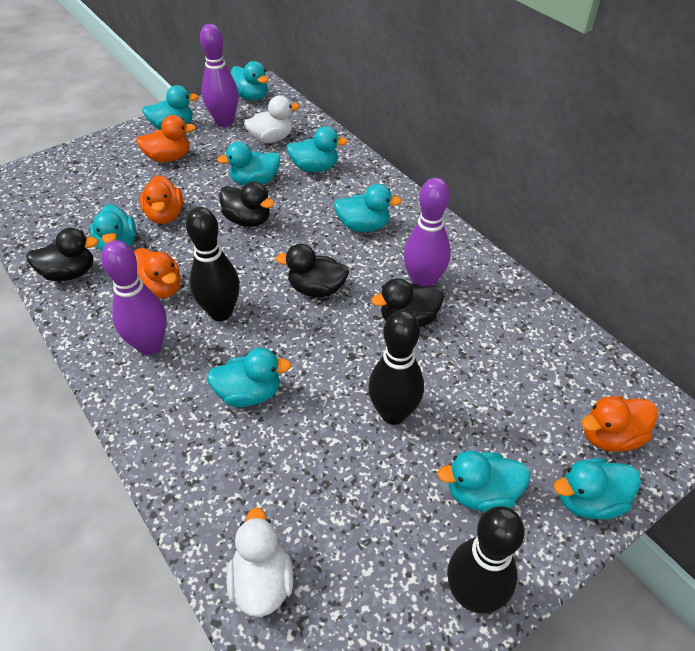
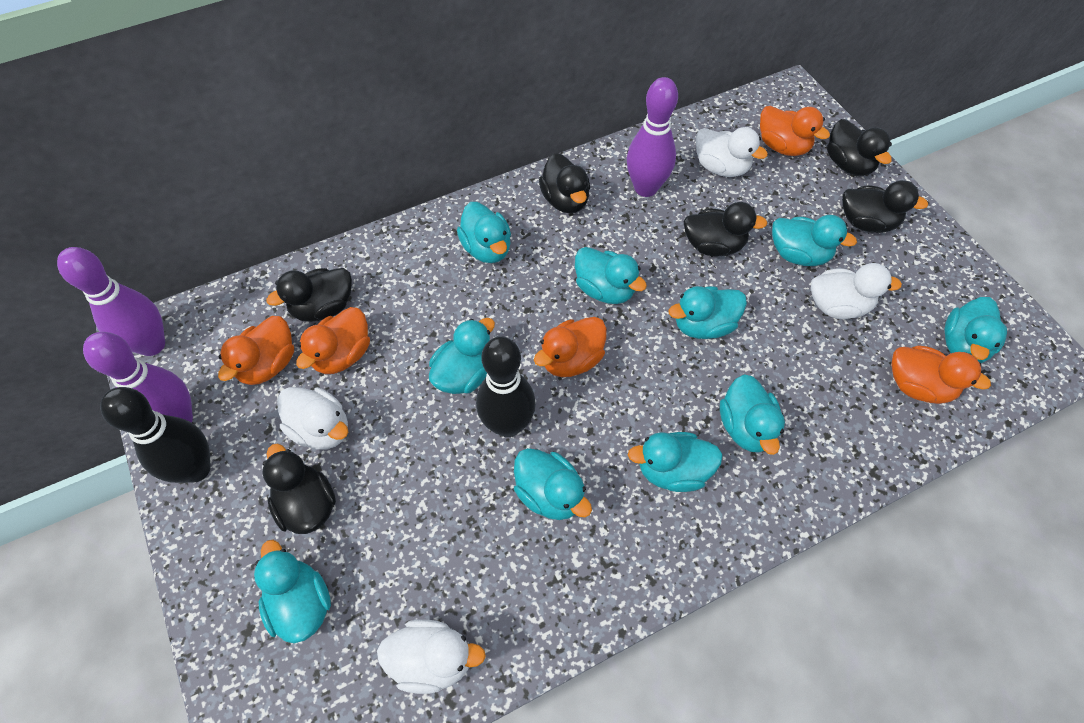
black bowling pin: [186,207,240,321] [368,310,424,425] [447,506,525,614] = 3 -> [100,387,211,483] [476,336,536,437] = 2
black duck: [26,228,99,281] [219,182,275,227] [275,244,349,298] [371,278,444,327] = 4 -> [262,443,336,534] [267,268,352,322] [539,153,590,213] [684,202,767,256] [827,119,892,176] [842,180,928,233] = 6
orange duck: [134,248,181,298] [136,115,196,162] [140,175,183,224] [582,396,658,451] = 4 -> [218,316,294,385] [296,307,370,374] [534,317,606,377] [760,106,830,156] [891,345,991,404] = 5
turquoise duck: [90,204,136,251] [142,85,199,130] [207,348,291,407] [217,141,280,186] [231,61,269,101] [286,126,348,172] [334,184,402,232] [437,450,530,512] [554,458,641,520] = 9 -> [254,540,331,643] [429,318,495,394] [457,202,511,263] [514,448,592,520] [575,247,647,304] [628,432,723,492] [668,286,747,339] [720,374,785,455] [772,215,857,266] [944,297,1007,363] = 10
white duck: [226,507,293,617] [244,95,300,143] = 2 -> [277,387,348,450] [377,619,486,694] [696,127,768,177] [811,263,902,319] = 4

